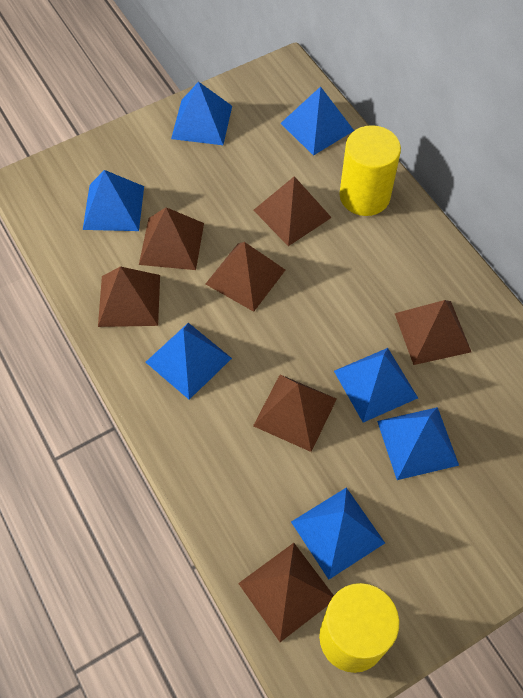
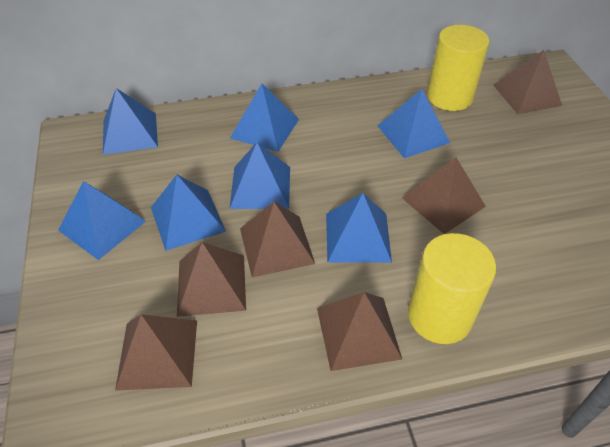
brown pyramid: [98,266,160,327] [139,207,204,270] [206,242,285,312] [238,543,334,642] [253,176,332,246] [253,375,337,452] [395,300,471,365] = 7 -> [115,314,197,391] [177,242,246,317] [240,202,315,277] [317,292,402,371] [402,157,486,234] [493,50,562,114] = 6

